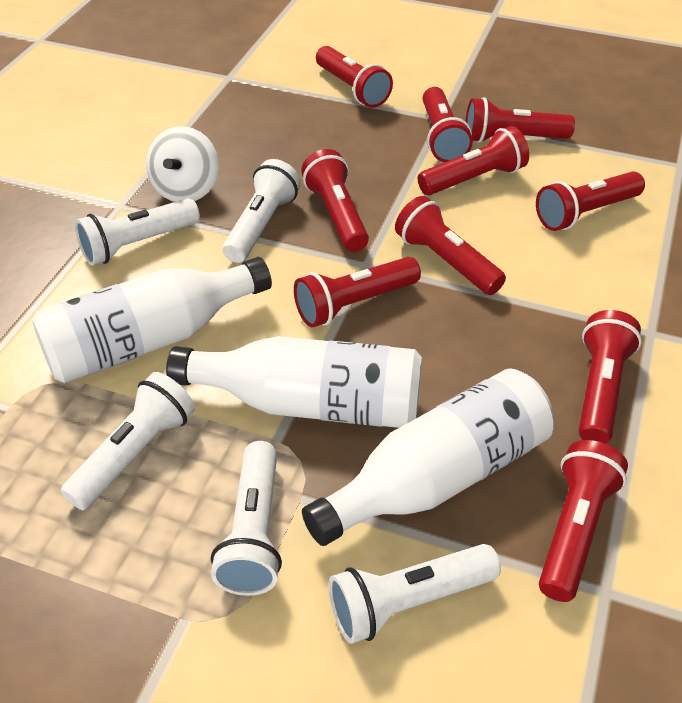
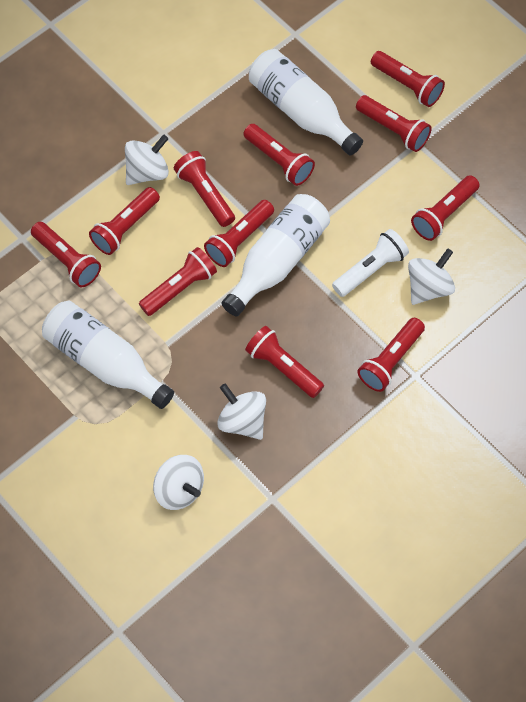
red flashlight: [294,257,421,327] [301,149,369,252] [316,46,393,108] [395,196,506,295] [418,126,529,195] [423,87,473,162] [466,97,575,143] [536,171,645,231] [539,440,628,602] [579,310,642,444] = 10 -> [31,222,101,287] [89,187,160,255] [139,247,217,316] [174,151,235,227] [204,200,274,267] [243,124,315,186] [245,326,324,398] [356,95,432,152] [358,318,425,392] [371,51,445,107] [411,175,479,241] = 11
white flashlight: [61,372,195,511] [75,198,200,266] [211,441,282,596] [222,159,301,263] [328,544,501,644] = 5 -> [332,229,409,297] = 1
white spinning top: [146,126,219,202] = 1 -> [125,134,169,185] [153,455,204,510] [217,383,266,440] [408,248,455,305] = 4

